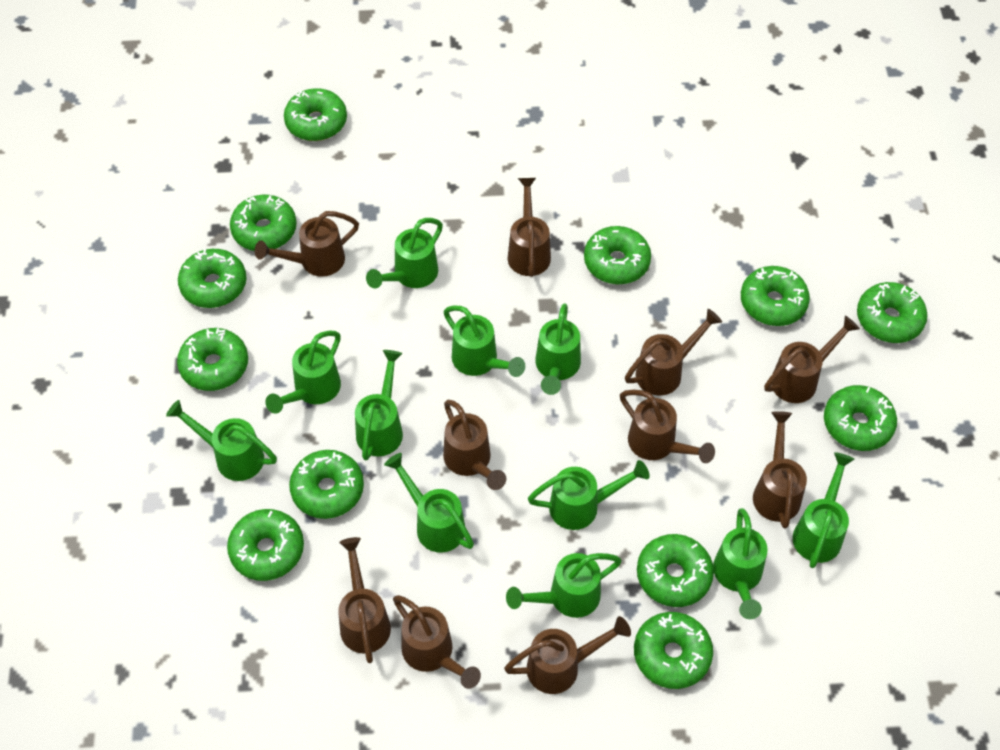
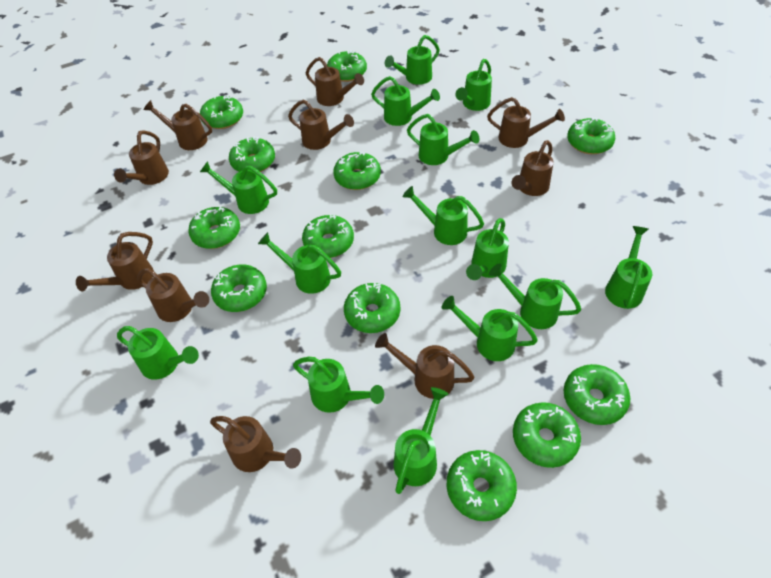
green watering can: [166,400,277,481] [265,331,341,413] [355,350,403,460] [366,218,443,288] [384,453,474,552] [444,305,525,377] [506,553,622,618] [528,460,650,530] [535,303,581,395] [713,508,768,619] [793,452,854,568] = 11 -> [117,326,199,380] [200,161,277,214] [258,232,341,294] [293,357,384,413] [371,76,440,126] [385,35,440,85] [394,387,448,494] [403,186,484,245] [407,114,480,165] [442,296,538,361] [455,59,492,111] [466,218,509,280] [489,263,581,329] [605,226,652,309] = 14

